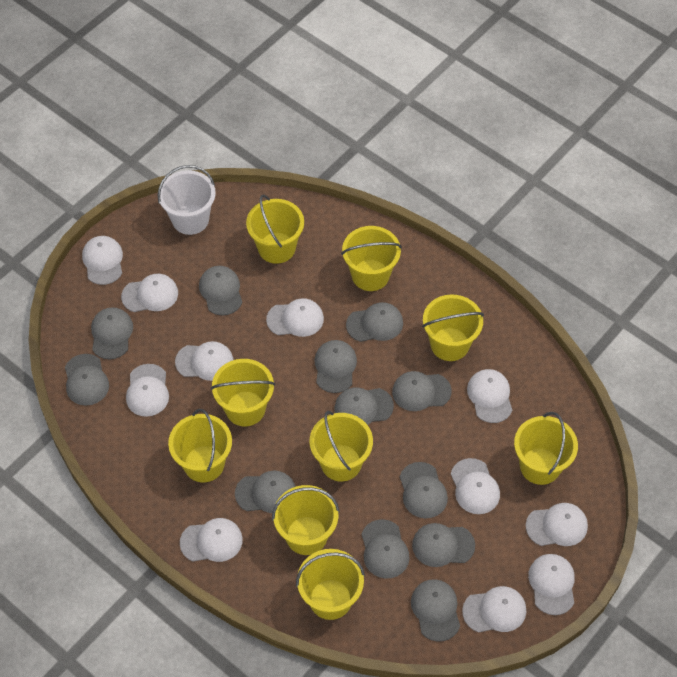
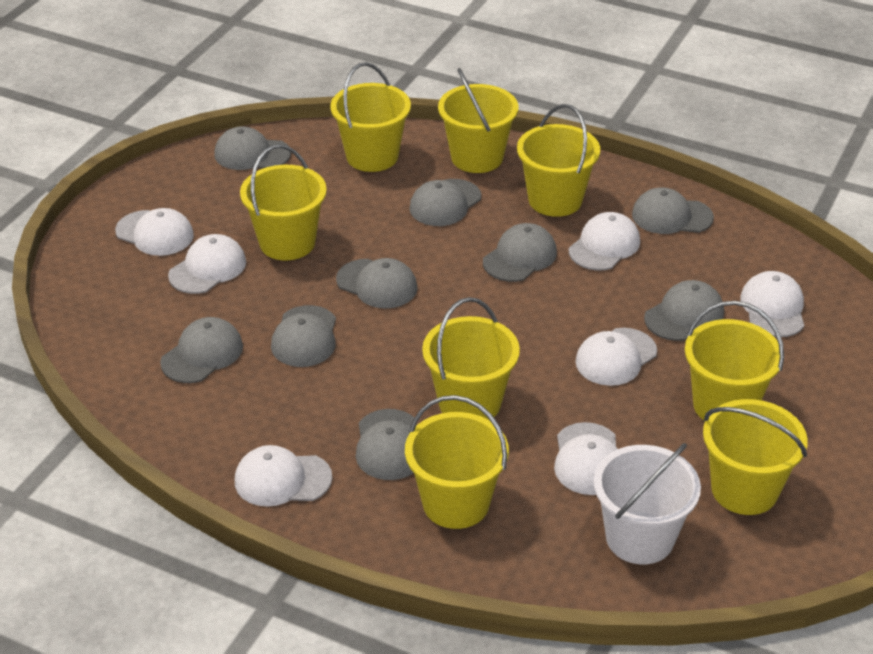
grey cap: [65,354,109,406] [91,307,133,359] [199,266,242,316] [235,471,296,513] [314,340,357,393] [334,387,394,425] [346,302,403,342] [361,519,410,579] [392,371,451,411] [400,462,448,518] [411,579,460,642] [412,523,475,567] = 12 -> [160,317,243,383] [214,126,291,170] [271,305,336,367] [336,258,418,308] [356,409,414,480] [409,179,481,226] [483,223,557,282] [632,188,714,234] [644,280,724,341] = 9
white cap: [82,236,123,285] [121,274,178,312] [126,364,169,417] [175,341,233,381] [180,518,243,562] [266,298,324,337] [451,458,500,514] [462,586,526,633] [467,369,512,423] [525,503,588,546] [528,554,575,615] = 11 -> [115,208,194,256] [168,234,246,294] [235,445,332,507] [554,422,618,495] [569,212,640,270] [575,328,657,386] [740,271,804,337] = 7
yellow bucket: [168,409,232,482] [211,359,275,426] [246,195,304,264] [272,485,340,555] [296,549,365,620] [309,411,373,482] [341,226,402,291] [422,294,484,361] [514,412,578,485] = 9 -> [240,144,327,260] [330,62,411,172] [405,395,509,529] [422,297,520,420] [438,68,518,173] [517,104,600,217] [685,301,784,420] [703,399,808,515] = 8

